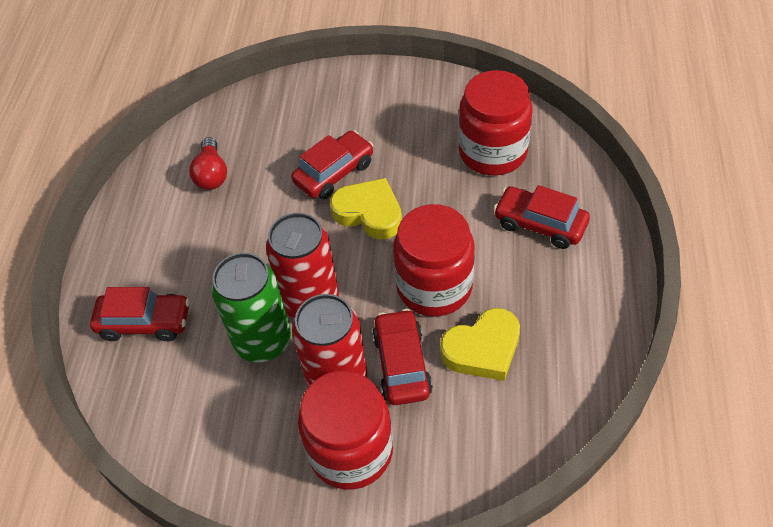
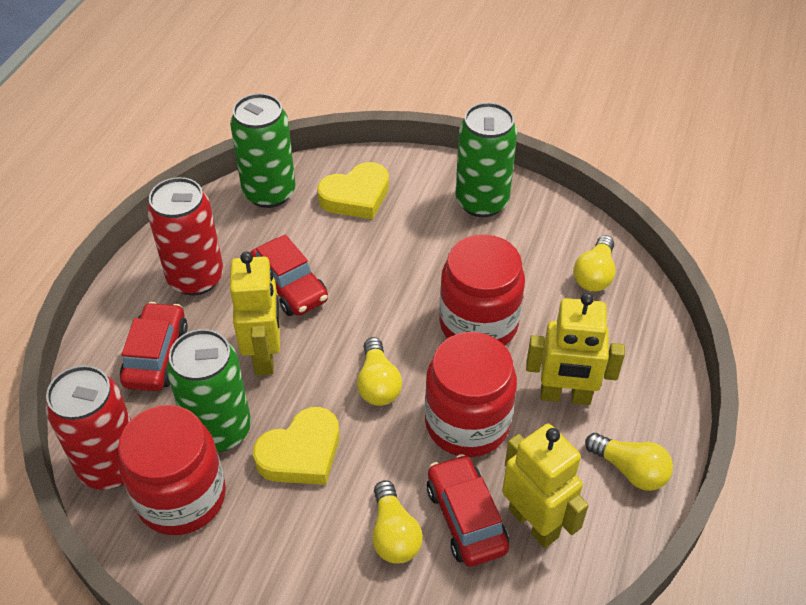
green can: [211,253,291,362] = 1 -> [166,329,251,452] [230,93,296,208] [455,102,517,217] = 3
red car: [90,287,190,341] [291,131,374,199] [372,309,432,405] [494,185,590,249] = 4 -> [120,302,188,391] [250,234,328,316] [427,454,509,567] = 3
red light bulb: [189,137,227,190] = 1 -> none = 0
yellow light bulb: none = 0 -> [357,337,402,406] [372,480,423,564] [573,235,615,291] [585,433,673,491] = 4
yellow robot: none = 0 -> [230,251,280,375] [502,424,589,548] [526,293,625,405] = 3

